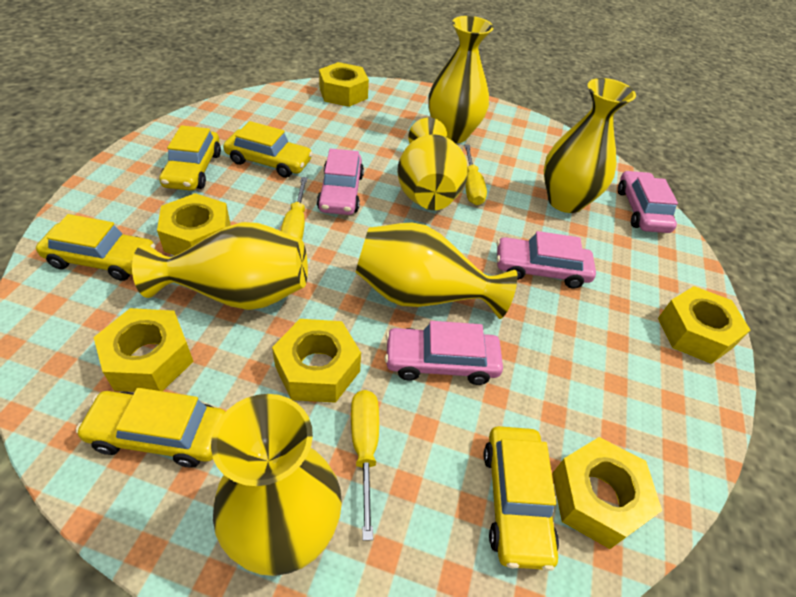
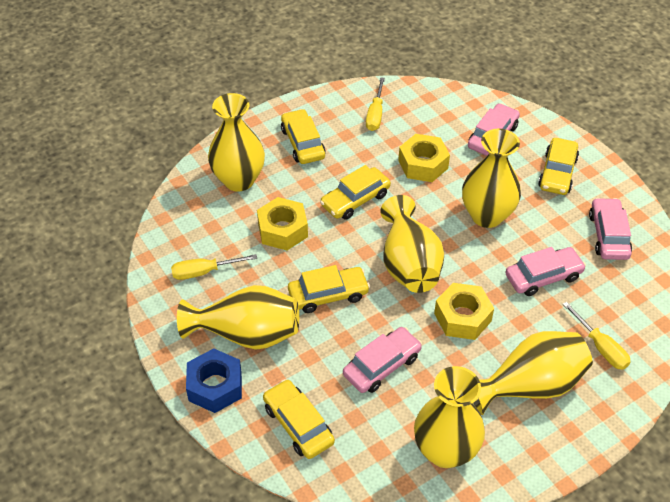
blue nut: none = 0 -> [186,348,242,413] = 1
yellow nut: [94,308,194,392] [157,193,230,255] [272,319,361,403] [319,62,369,107] [552,437,662,549] [658,286,751,364] = 6 -> [257,197,308,251] [398,134,450,182] [434,283,494,340] = 3

